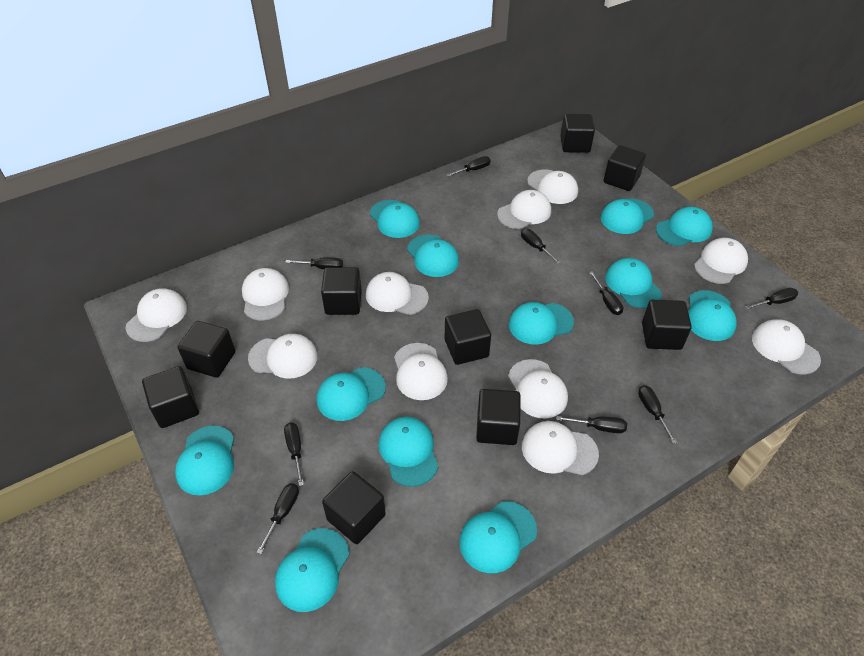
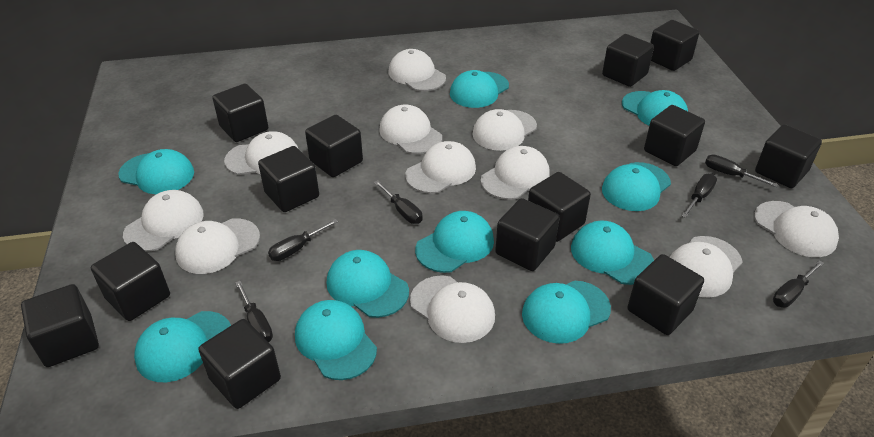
black cube: [142,366,199,428] [177,321,235,378] [321,267,362,315] [322,471,386,544] [445,309,491,365] [476,389,521,445] [560,114,595,153] [603,145,646,191] [642,300,692,350] = 9 -> [21,284,99,367] [91,242,170,321] [198,319,281,409] [212,84,268,142] [258,146,319,212] [305,115,363,177] [495,198,560,271] [528,172,591,242] [602,34,654,87] [627,254,704,335] [644,105,705,166] [650,20,699,71] [755,124,822,188] = 13
black screwdriver: [257,483,299,554] [284,423,304,486] [285,257,343,269] [447,156,491,177] [521,228,561,264] [556,416,627,433] [589,271,623,315] [638,385,677,444] [745,288,798,310] = 9 -> [235,281,273,342] [268,219,338,261] [374,180,423,224] [681,173,717,218] [705,154,778,187] [773,260,824,308] = 6
turquoise cap: [175,426,234,495] [275,528,349,612] [317,367,386,421] [370,200,420,238] [378,417,439,487] [407,234,459,277] [459,501,537,573] [509,302,574,345] [601,199,654,234] [605,258,662,308] [656,207,713,246] [688,290,737,341] = 12 -> [119,149,194,194] [134,311,231,382] [295,300,377,380] [327,250,409,318] [415,211,494,273] [450,70,509,108] [522,280,611,344] [571,220,654,285] [602,162,671,211] [622,90,688,125] = 10

